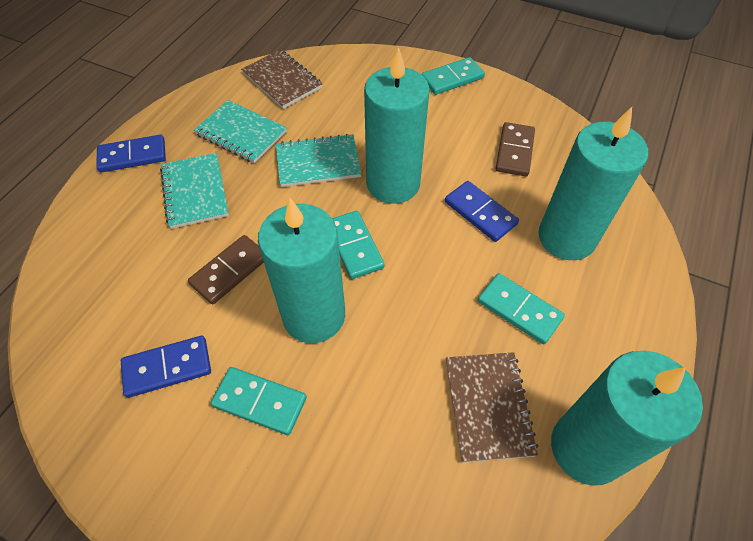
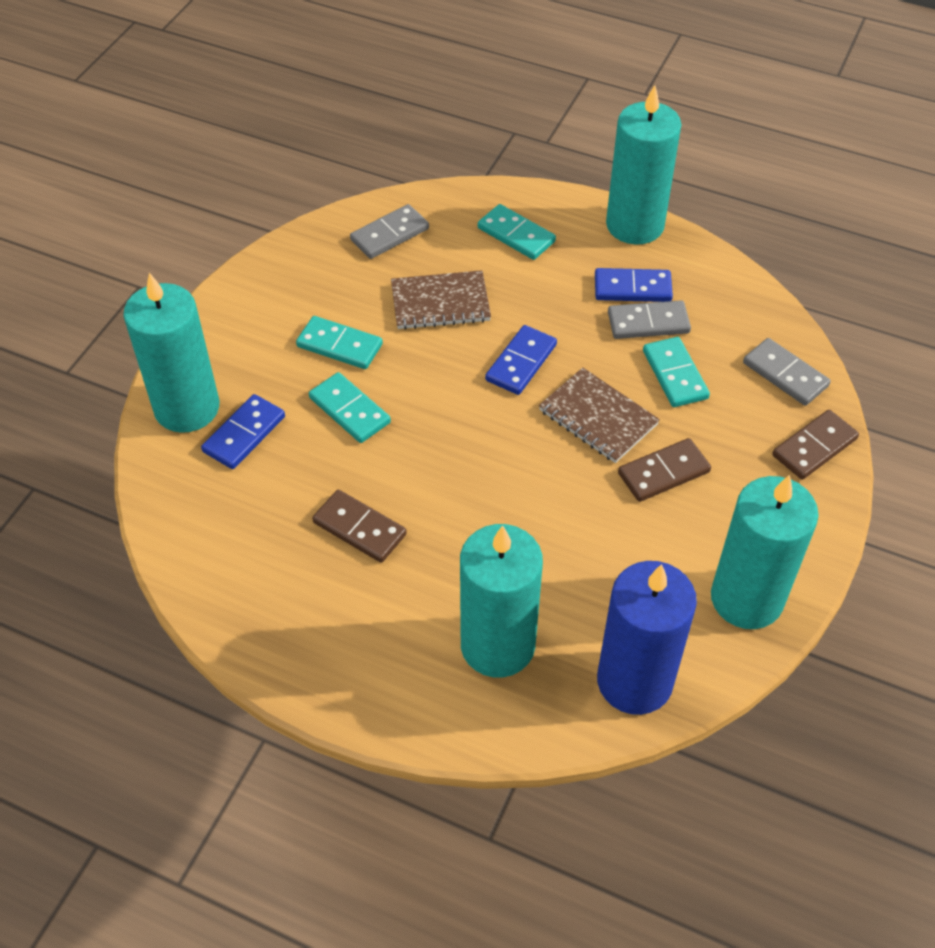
blue candle: none = 0 -> [597,561,697,715] = 1
brown domino: [188,235,264,305] [495,122,535,177] = 2 -> [312,490,407,563] [618,438,711,502] [772,410,859,480] = 3
grey domino: none = 0 -> [350,204,429,259] [608,300,691,339] [743,338,831,406] = 3
turquoise notebook: [160,153,229,229] [194,100,287,163] [276,134,361,187] = 3 -> none = 0

